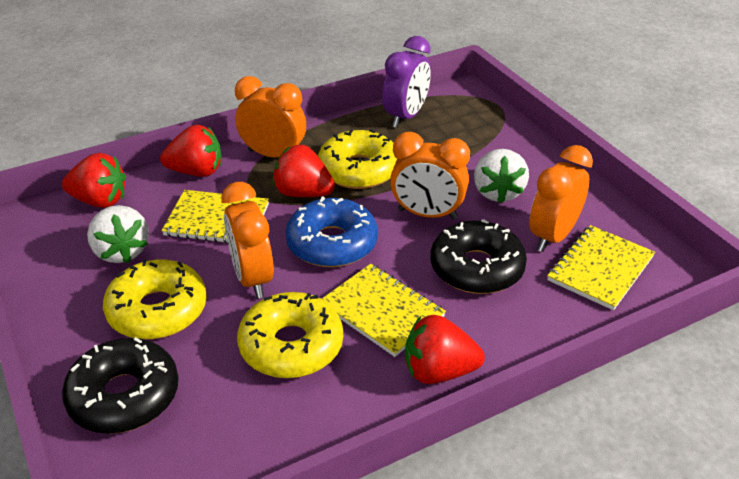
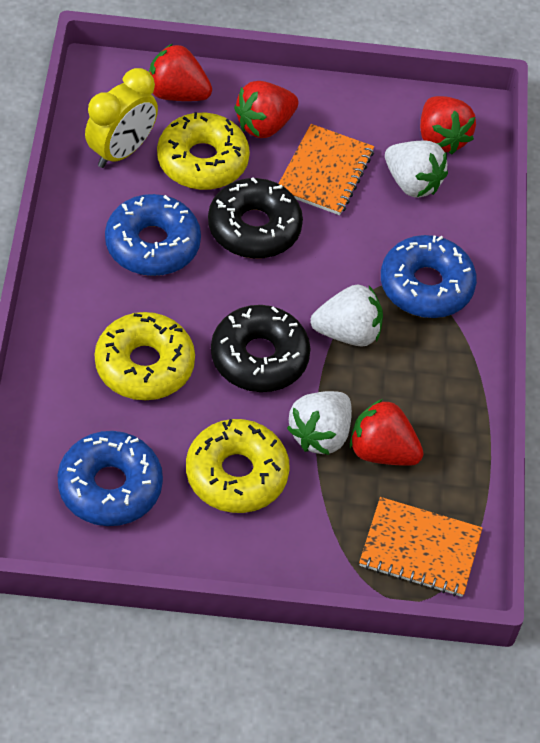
blue donut: [285,196,378,267] = 1 -> [57,431,163,526] [105,194,201,276] [381,235,477,318] = 3
orange clock: [222,182,274,298] [235,76,306,158] [390,132,470,220] [529,145,593,252] = 4 -> none = 0
orange notebook: none = 0 -> [279,124,374,215] [359,497,483,597] = 2
purple clock: [382,36,431,128] = 1 -> none = 0
white strawberry: [87,205,149,263] [474,149,529,203] = 2 -> [287,391,352,455] [310,285,383,346] [385,141,448,198] = 3
yellow clock: none = 0 -> [85,68,158,168] = 1
yellow notebook: [162,190,269,243] [322,264,446,357] [547,225,655,310] = 3 -> none = 0

